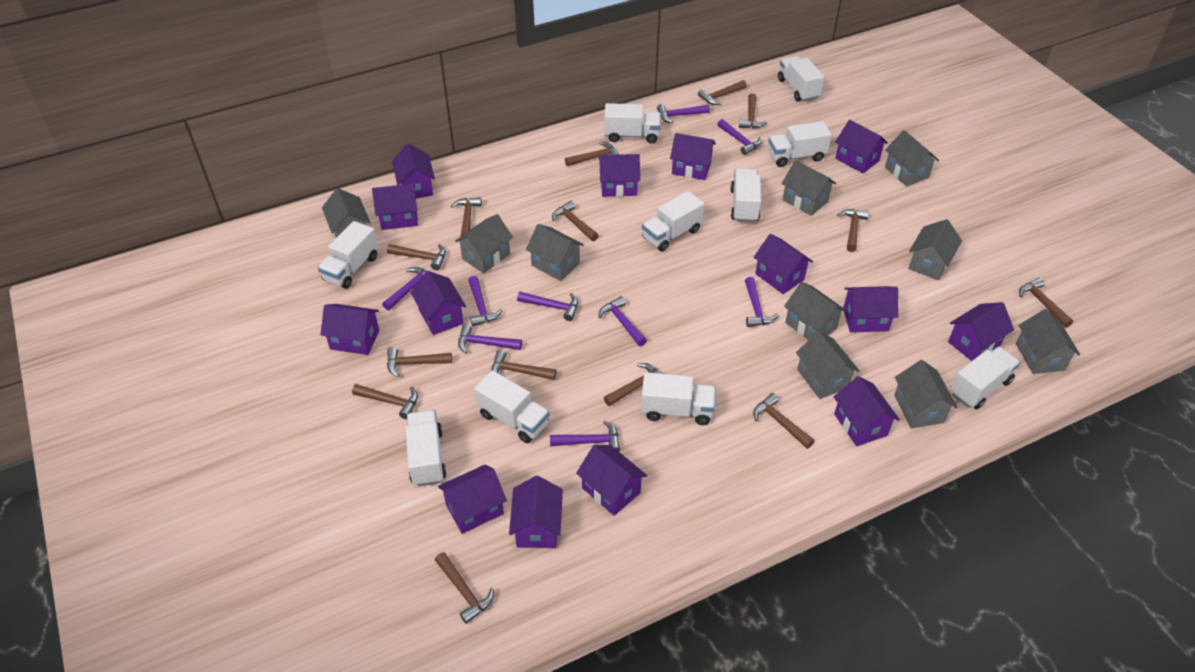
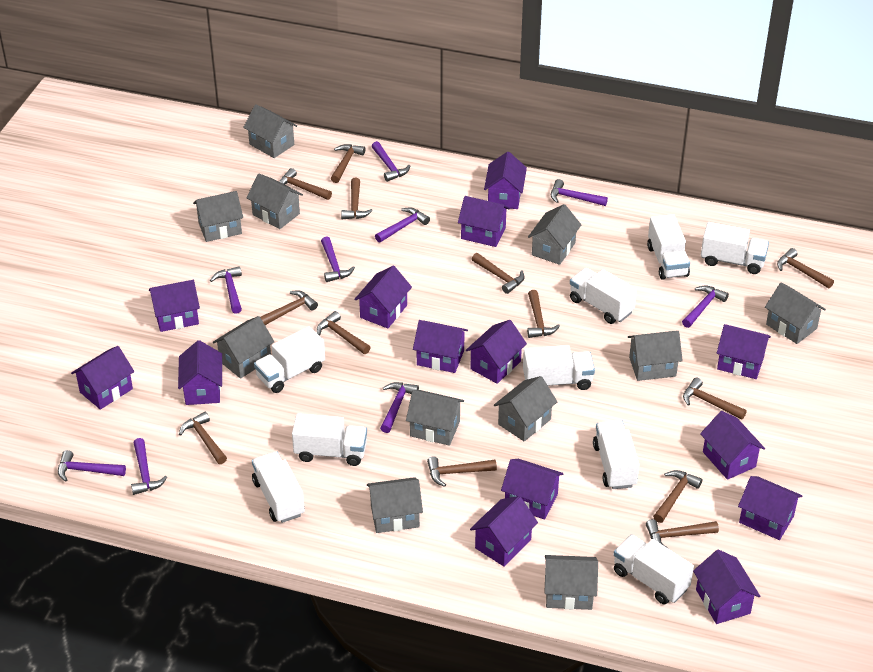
brown hammer: [352,384,418,419] [387,244,446,270] [387,347,452,377] [435,552,494,624] [451,197,482,237] [491,350,557,380] [552,201,599,241] [565,142,620,166] [604,363,662,406] [698,80,747,105] [739,93,767,129] [753,393,814,449] [837,209,869,252] [1019,278,1073,328] = 14 -> [179,412,227,464] [260,290,318,325] [279,168,332,200] [317,311,371,354] [331,144,365,183] [341,178,373,219] [427,456,497,487] [472,253,525,294] [527,290,560,338] [646,519,719,549] [653,470,702,523] [683,378,747,420] [777,248,834,288] = 13
grey house: [322,188,370,238] [455,214,513,273] [526,224,584,281] [781,160,836,216] [784,282,846,340] [796,331,860,399] [885,130,939,186] [894,360,958,429] [908,219,962,280] [1016,309,1080,374] = 10 -> [193,191,243,242] [213,316,274,379] [243,104,297,158] [246,173,303,229] [367,477,423,533] [406,390,464,446] [494,376,557,441] [528,204,581,265] [544,555,598,610] [628,331,683,381] [765,282,826,344] = 11
white truck: [318,221,378,289] [406,410,446,486] [474,370,550,443] [604,103,661,144] [641,372,716,425] [642,191,704,252] [730,168,761,223] [768,121,832,167] [778,56,825,102] [950,347,1020,410] = 10 -> [252,452,305,523] [254,326,325,393] [292,413,367,466] [523,345,595,390] [570,268,637,324] [593,420,639,489] [614,534,694,605] [647,214,690,280] [701,222,769,274] = 9

